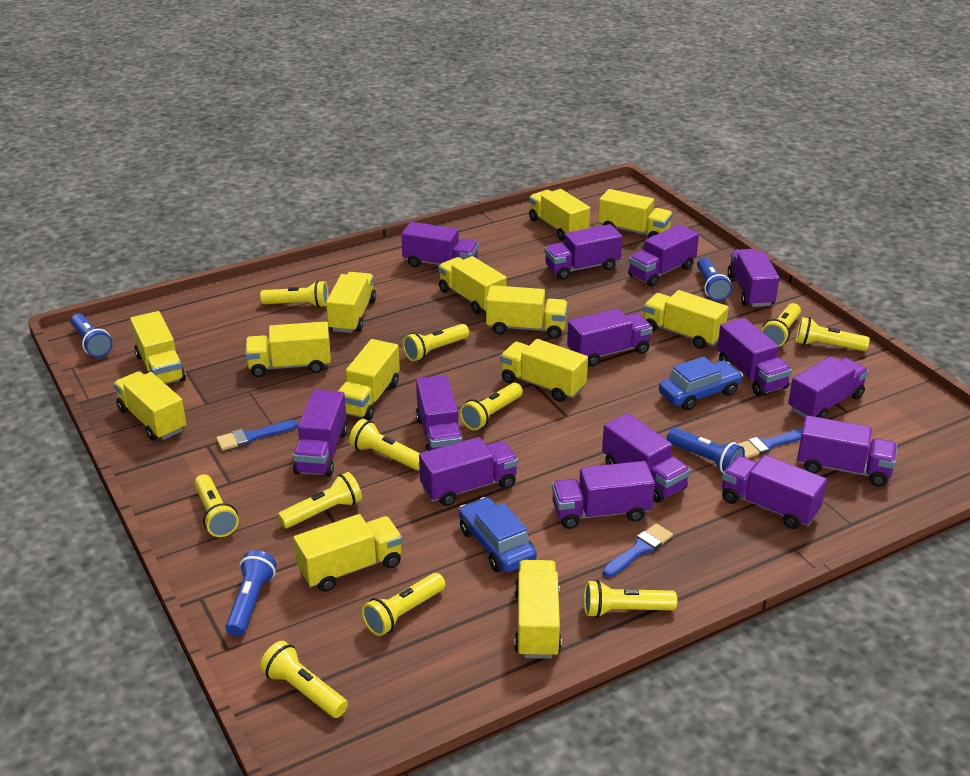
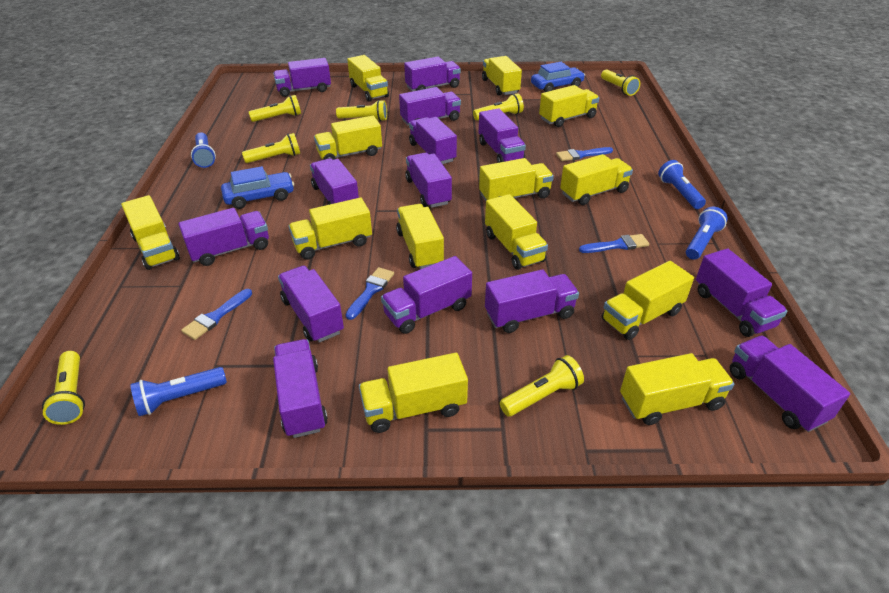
blue brush: [216,420,298,451] [603,523,673,577] [737,428,803,458] = 3 -> [181,289,252,340] [345,267,394,320] [556,147,613,161] [579,234,649,253] = 4
yellow flashlight: [194,474,239,537] [260,281,329,308] [260,641,348,718] [278,472,362,528] [349,419,420,470] [362,573,445,636] [403,324,469,361] [460,383,523,430] [584,580,677,618] [761,303,801,347] [796,317,870,351] = 11 -> [42,351,85,425] [242,133,300,163] [249,95,301,122] [336,100,387,121] [473,93,524,121] [500,355,584,417] [601,69,640,96] = 7

